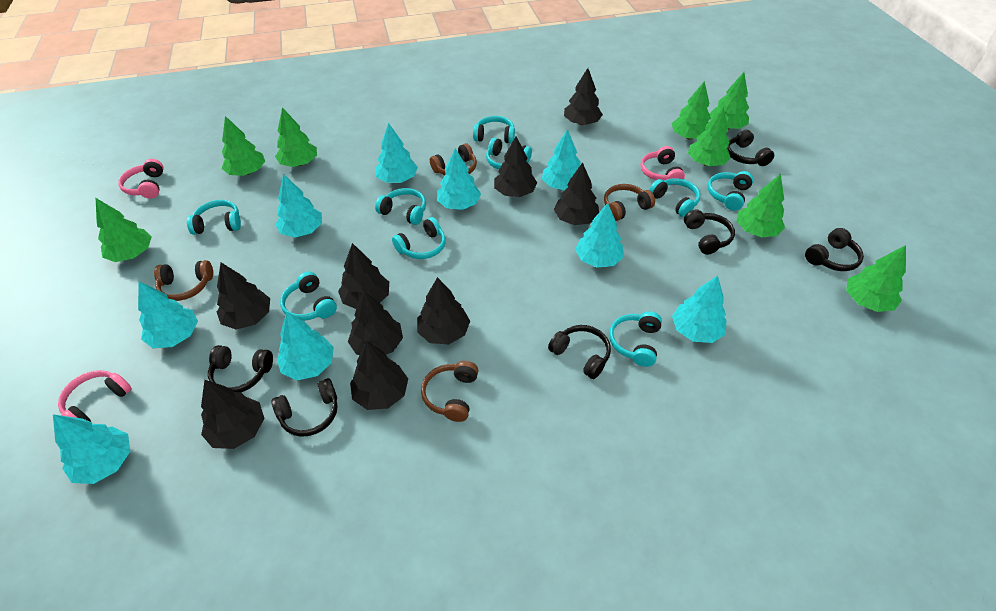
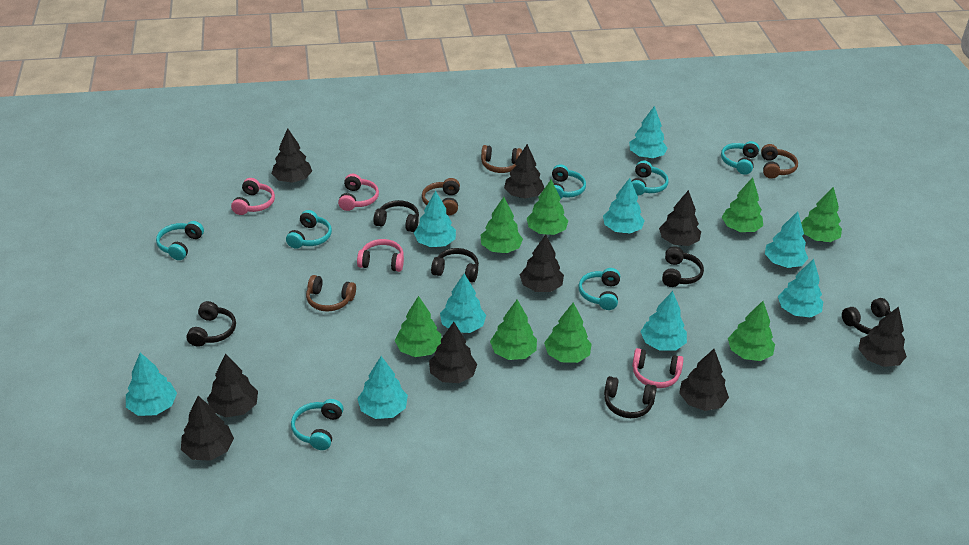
pink headphones: [58,370,132,422] [118,159,164,199] [640,146,685,181] = 3 -> [231,178,275,215] [338,174,379,211] [357,239,404,272] [632,348,684,388] = 4
turquoise headphones: [187,200,241,235] [280,271,337,321] [375,188,426,225] [392,217,446,259] [473,116,515,144] [486,138,532,169] [609,311,662,367] [649,178,700,217] [707,171,754,211] = 9 -> [156,221,204,260] [286,210,332,249] [291,399,344,450] [552,164,586,198] [578,268,620,310] [631,160,669,196] [721,141,760,175] = 7

